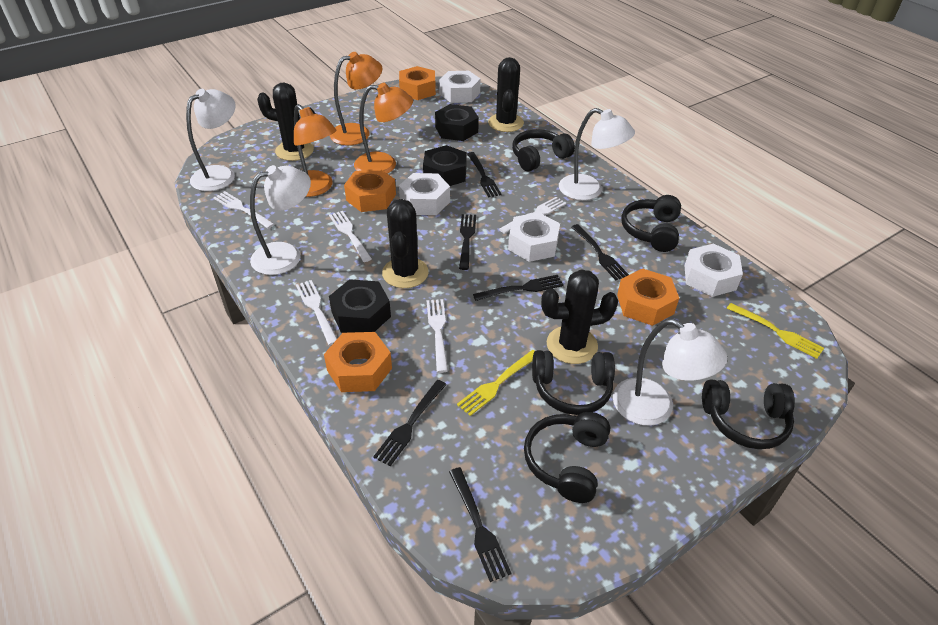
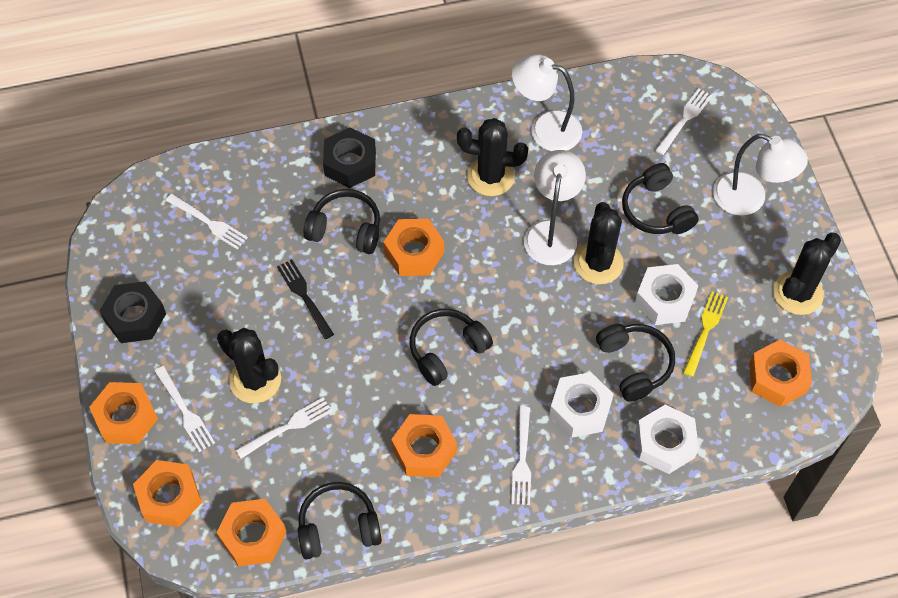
black fork: [373,380,447,466] [449,467,512,582] [459,214,476,270] [467,152,502,197] [473,275,564,301] [572,224,629,280] = 6 -> [277,259,334,339] = 1
black nut: [329,279,391,333] [423,145,467,186] [435,104,479,141] = 3 -> [100,281,166,343] [323,127,376,188] = 2
orange lamp: [294,104,337,197] [330,52,383,145] [354,83,413,174] = 3 -> none = 0
orange nut: [324,332,392,392] [344,168,396,212] [399,66,436,100] [617,268,679,326] = 4 -> [89,382,158,444] [133,460,202,527] [216,499,287,566] [383,219,444,276] [391,414,457,478] [749,340,812,407] = 6
white lamp: [186,89,236,191] [250,165,311,275] [559,108,635,200] [613,319,728,426] = 4 -> [512,54,582,151] [524,150,586,265] [713,134,808,216] = 3
white nut: [399,173,450,215] [439,71,481,103] [508,212,560,262] [685,243,743,297] = 4 -> [549,372,614,438] [635,264,699,325] [636,405,699,474] = 3
yellow fork: [457,350,535,416] [726,303,824,359] = 2 -> [683,291,728,377] = 1

